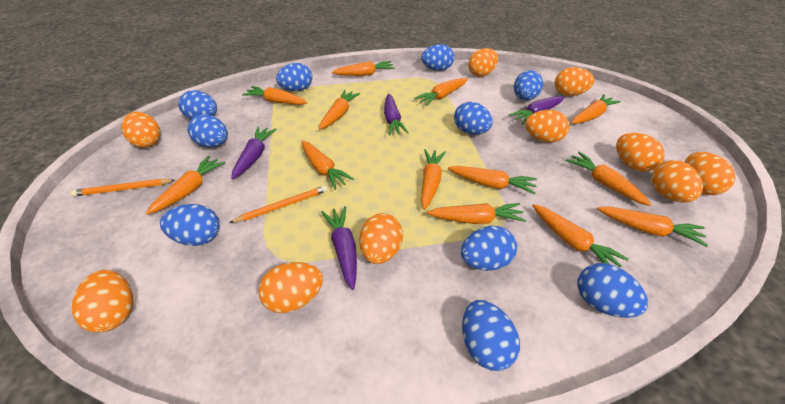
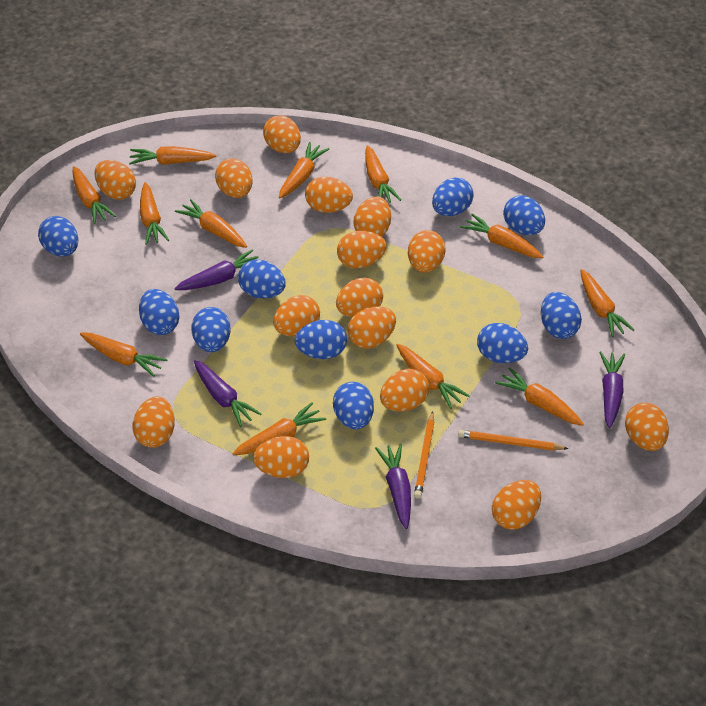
orange carrot: [146,156,225,215] [242,86,308,105] [301,141,354,190] [319,90,360,129] [332,61,395,76] [414,78,468,106] [421,149,446,210] [427,203,526,224] [448,166,537,194] [532,204,629,267] [566,152,652,206] [571,94,621,124] [597,206,708,247] = 13 -> [73,166,116,224] [80,333,168,377] [129,146,216,165] [140,182,169,245] [175,199,247,248] [232,402,326,455] [279,142,329,198] [365,145,401,203] [397,344,470,409] [460,214,543,258] [495,368,584,426] [580,269,634,337] = 12
orange egg: [72,270,133,333] [121,112,160,148] [258,262,323,313] [359,213,403,264] [468,48,498,77] [525,110,570,143] [555,67,595,96] [616,133,665,172] [651,160,703,202] [685,152,736,195] = 10 -> [95,160,136,200] [133,397,175,448] [215,158,252,198] [253,436,309,478] [263,115,301,153] [273,295,320,336] [305,177,353,213] [336,278,383,317] [337,231,386,269] [347,306,396,348] [354,196,391,237] [380,369,429,411] [408,230,446,273] [492,480,541,530] [625,403,669,451] = 15

